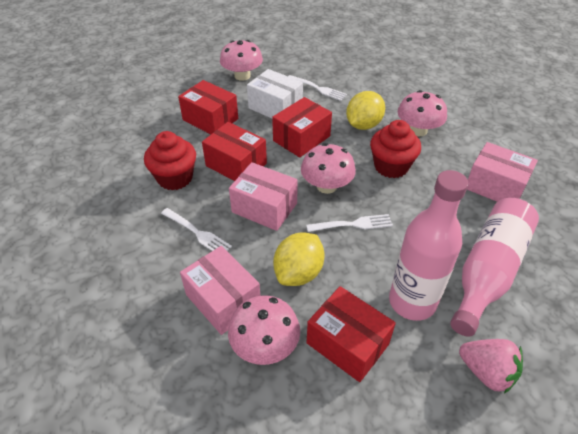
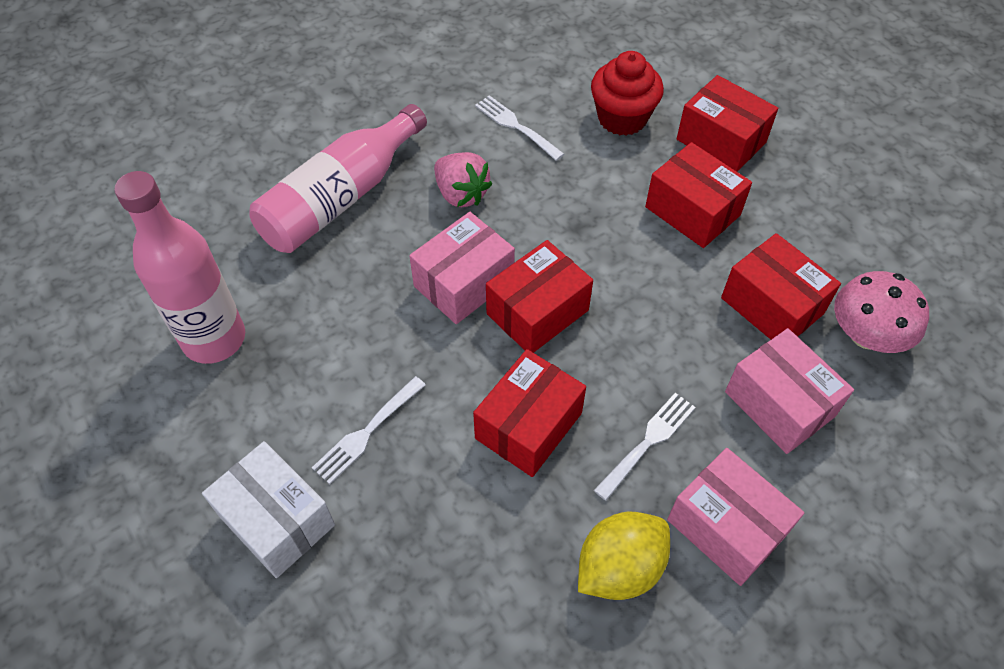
pink mushroom: [220,40,263,81] [228,295,300,365] [301,143,356,194] [397,90,447,136] = 4 -> [834,271,929,353] = 1
red box: [178,80,238,134] [202,122,267,181] [272,97,332,157] [307,286,396,382] = 4 -> [473,349,586,477] [486,240,593,353] [645,142,752,248] [677,75,778,172] [721,233,841,340] = 5
red cupcake: [144,131,196,190] [370,120,421,178] = 2 -> [591,51,664,136] = 1
yellow lemon: [273,232,325,286] [346,91,385,130] = 2 -> [578,512,670,600] = 1

